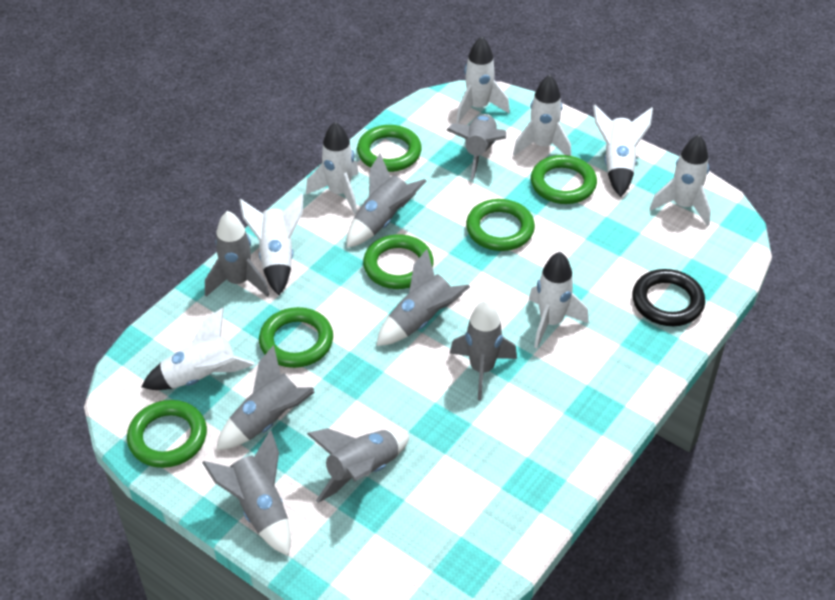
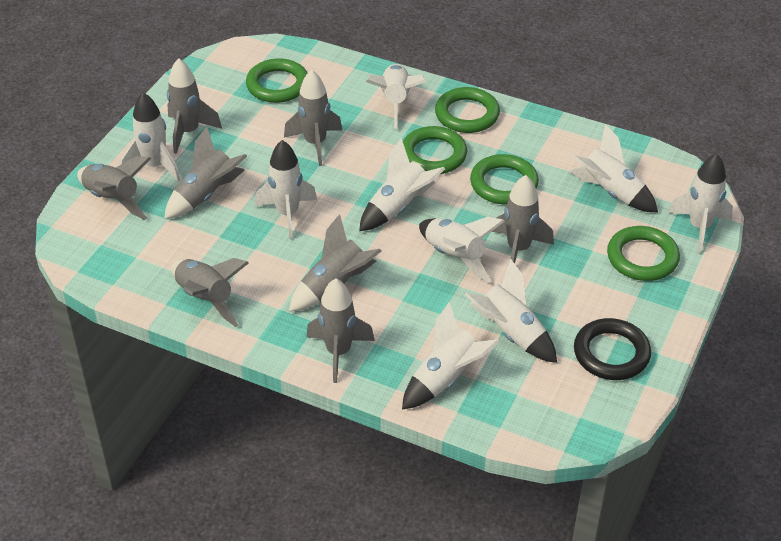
green ring: [127,400,207,468] [259,307,333,368] [357,125,422,172] [363,235,434,289] [466,199,535,251] [531,155,597,204] = 6 -> [246,58,308,103] [403,126,467,174] [435,87,500,133] [470,154,539,204] [607,226,680,281] = 5
white rocket: [142,308,255,390] [239,194,303,295] [306,122,359,215] [456,37,510,123] [513,75,571,156] [529,252,588,348] [593,105,653,197] [650,135,711,226] = 8 -> [121,93,180,182] [255,140,317,239] [359,138,445,231] [366,64,426,129] [402,302,500,409] [419,217,505,283] [465,258,557,363] [569,124,658,212] [668,153,733,253] = 9

